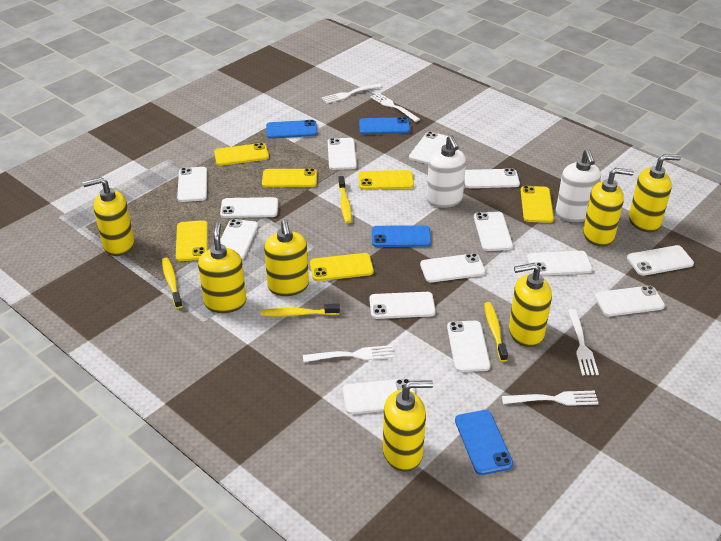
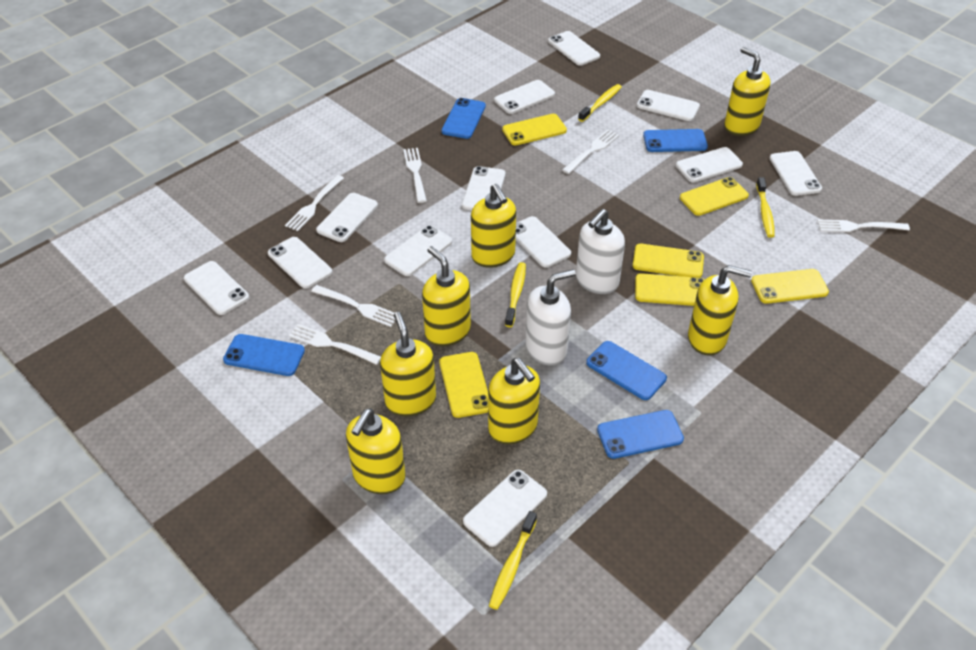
blue phone: [266,120,318,139] [359,117,410,134] [372,225,431,247] [455,410,513,475] = 4 -> [223,334,305,376] [441,98,486,139] [586,341,667,400] [597,410,684,459] [643,129,708,152] = 5
white fork: [303,345,394,362] [322,83,382,104] [370,93,420,122] [502,391,599,406] [568,309,599,375] = 5 -> [285,175,344,231] [289,324,381,365] [311,285,396,327] [403,148,427,203] [562,129,619,174] [817,220,910,232] = 6
white phone: [177,167,207,202] [220,197,278,218] [220,219,258,260] [328,138,357,170] [343,378,415,414] [369,292,436,319] [409,131,448,164] [420,253,486,283] [447,321,490,372] [464,168,520,188] [474,211,513,251] [527,251,593,276] [594,286,665,316] [627,245,694,276] = 14 -> [184,261,249,315] [268,237,332,289] [316,193,378,242] [384,225,452,276] [462,166,505,210] [463,470,547,547] [494,80,555,114] [516,216,571,268] [548,31,600,66] [637,90,700,121] [676,147,743,182] [770,151,822,196] = 12

